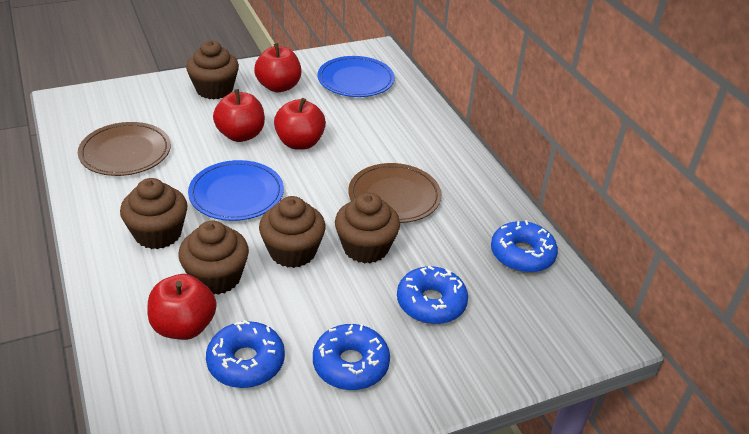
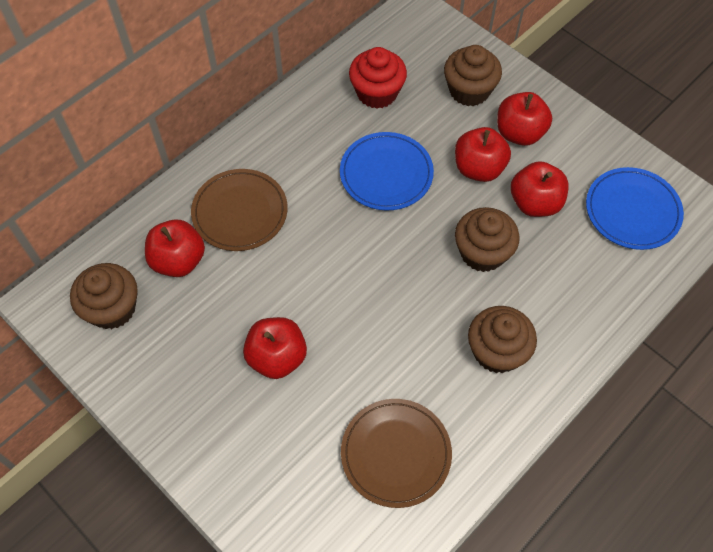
blue donut: [206,320,285,388] [313,324,390,390] [397,266,468,324] [491,220,558,273] = 4 -> none = 0
brown cupcake: [120,178,188,249] [178,220,249,295] [186,40,239,99] [259,196,326,268] [335,193,400,264] = 5 -> [70,263,138,329] [444,45,502,106] [455,207,520,272] [468,306,537,373] = 4
red apple: [148,274,217,340] [213,89,265,142] [254,43,301,92] [274,98,326,150] = 4 -> [145,219,205,277] [243,317,307,379] [455,127,511,182] [497,92,552,146] [511,161,569,217] = 5
red cupcake: none = 0 -> [349,47,407,109] = 1

